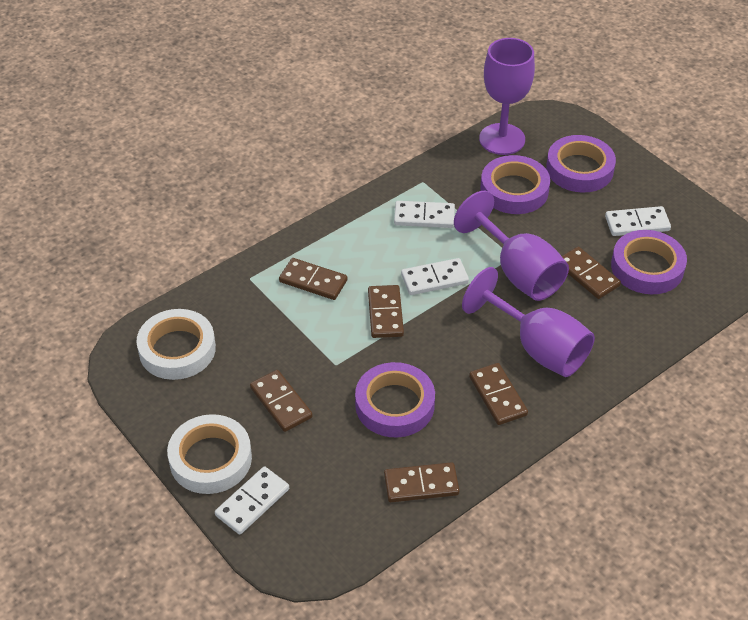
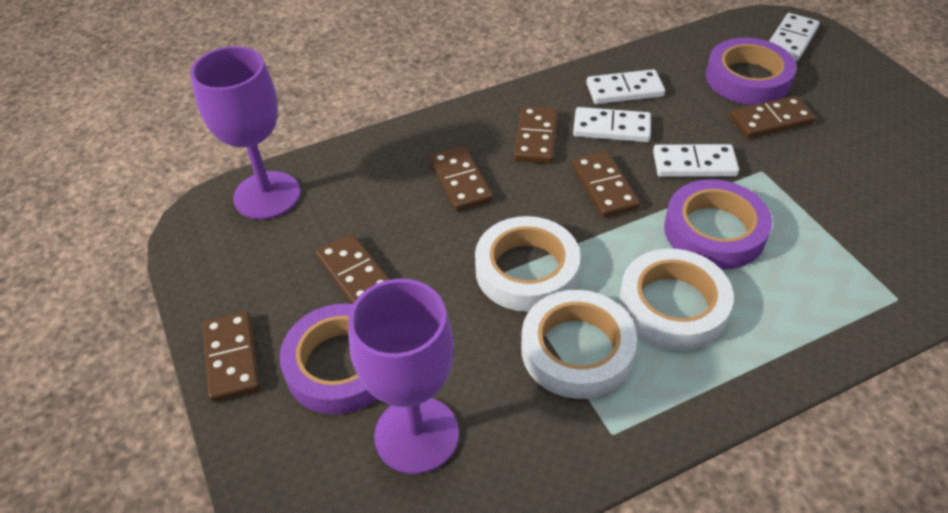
purple goblet: [454,191,569,301] [462,267,595,377] [479,38,535,155] = 3 -> [191,46,300,220] [348,279,459,474] = 2
purple tape: [355,362,435,437] [480,155,550,214] [546,135,616,193] [611,230,687,294] = 4 -> [279,303,377,415] [664,179,772,269] [706,38,797,105] = 3
white tape: [136,309,216,380] [167,414,252,494] = 2 -> [475,216,581,312] [521,290,637,399] [619,249,734,351] = 3

